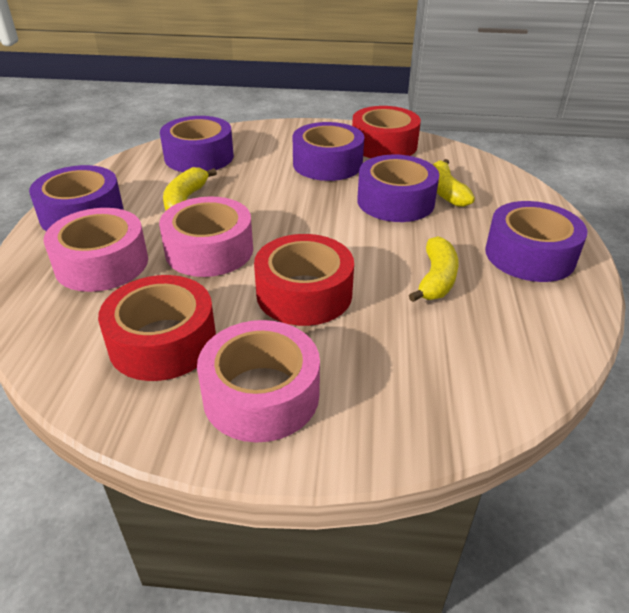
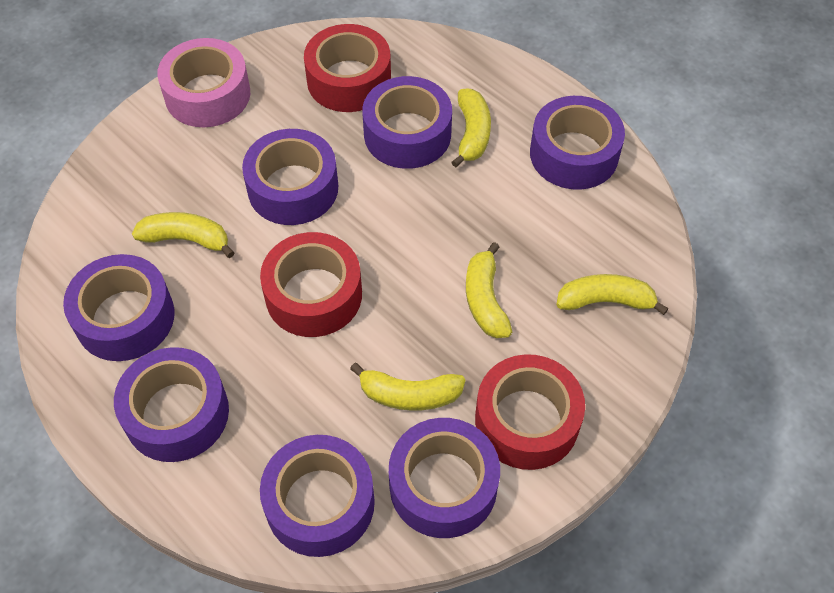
pink tape: [44,208,148,292] [159,197,253,277] [197,320,320,442] = 3 -> [157,38,250,127] = 1
purple tape: [29,165,123,231] [160,116,234,172] [293,122,364,181] [357,155,439,222] [485,201,587,282] = 5 -> [63,254,175,361] [114,347,229,462] [242,129,338,225] [260,435,375,557] [362,76,452,169] [389,418,500,538] [530,96,625,190] = 7
yellow banana: [163,167,217,211] [409,236,459,302] [432,159,475,207] = 3 -> [132,212,235,258] [350,363,465,411] [451,88,491,167] [466,242,512,338] [556,274,668,315] = 5

